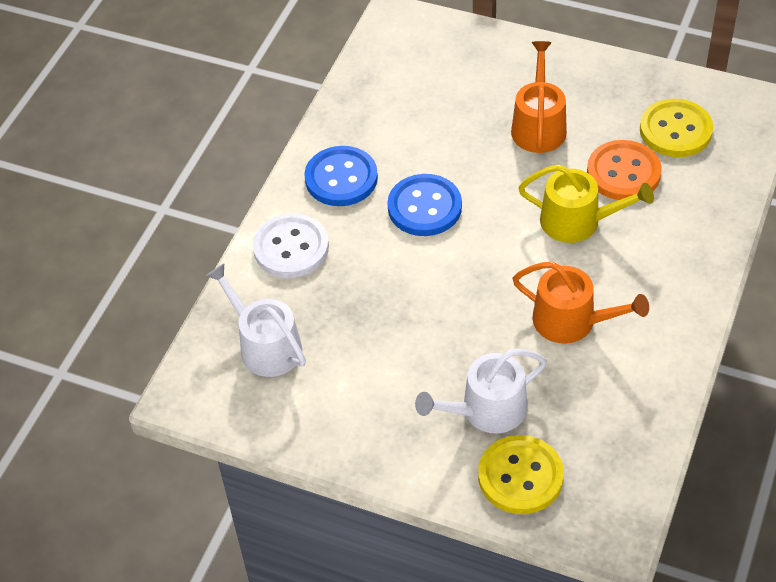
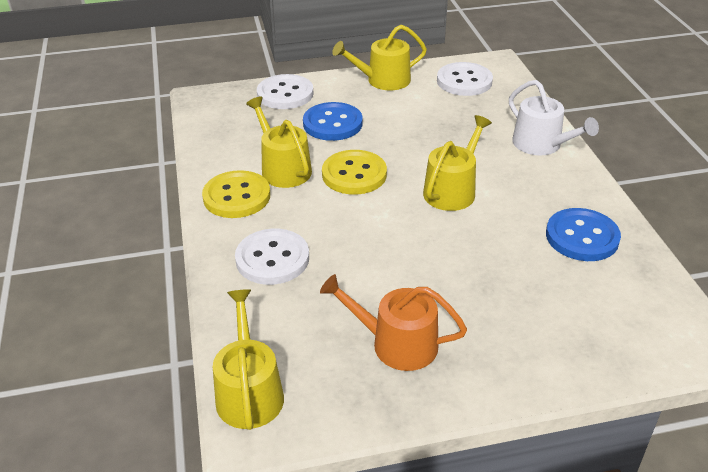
orange button: [587,140,662,200] = 1 -> none = 0
orange watering can: [511,41,567,153] [512,262,649,344] = 2 -> [320,274,467,371] = 1
white button: [253,214,329,278] = 1 -> [235,229,309,285] [257,74,314,109] [437,62,493,96] = 3
white watering can: [206,264,306,377] [415,349,547,433] = 2 -> [509,80,599,156] = 1
yellow watering can: [518,164,654,243] = 1 -> [213,289,284,430] [246,96,312,188] [332,25,427,90] [423,115,492,211] = 4

